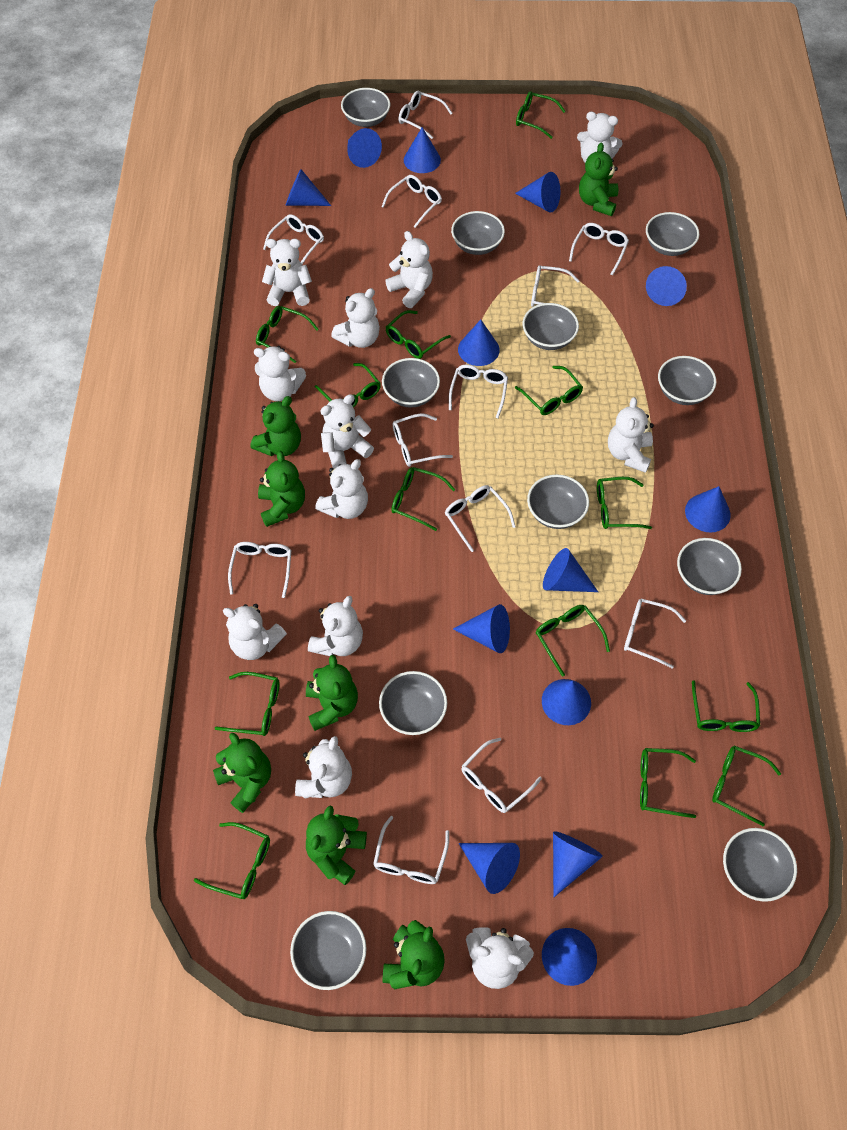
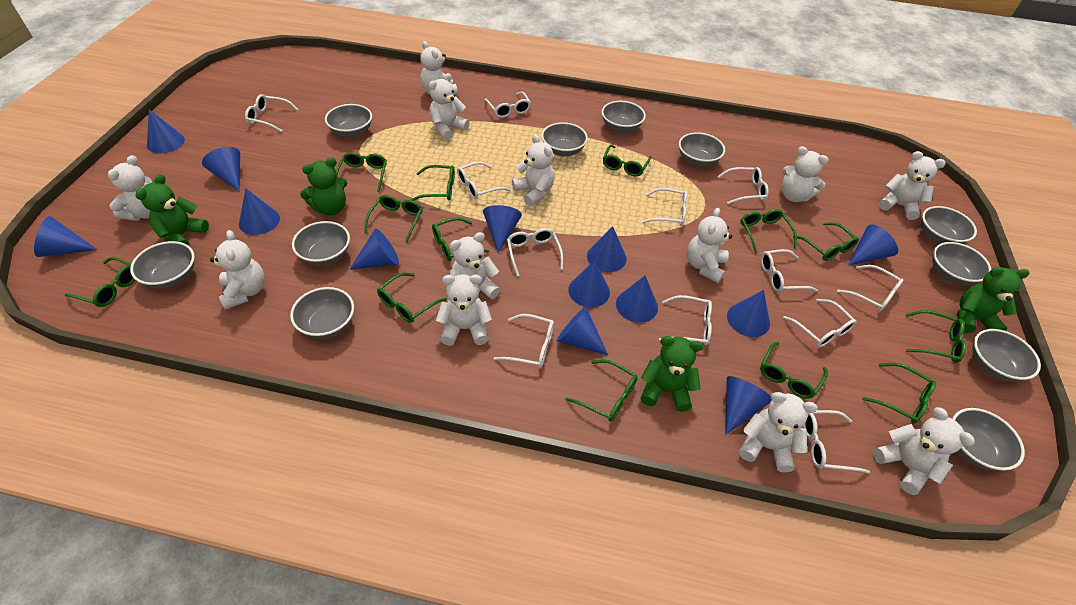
green teddy bear: [213,733,271,813] [250,396,301,456] [258,451,305,527] [306,655,358,731] [306,806,367,885] [383,920,445,989] [579,143,618,216] = 7 -> [135,174,209,246] [300,157,347,215] [641,336,703,412] [957,267,1030,333] = 4

